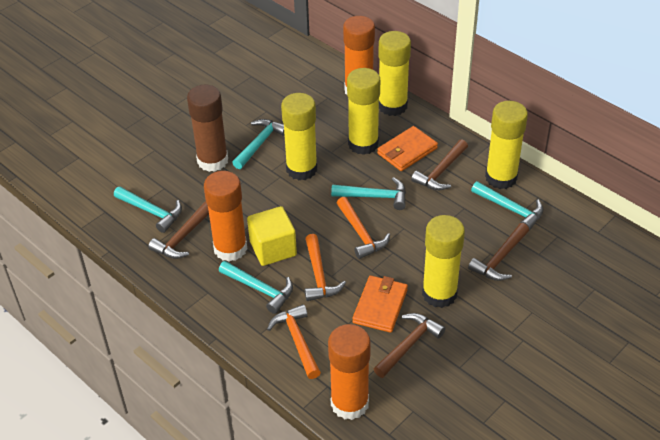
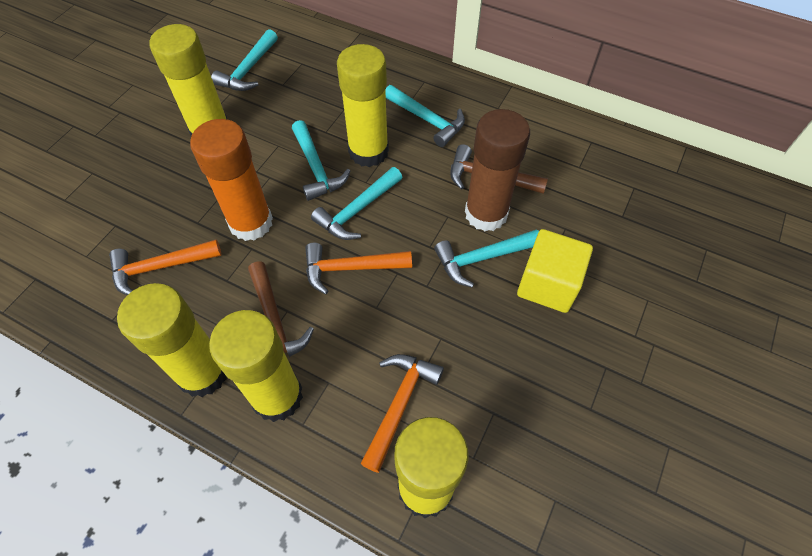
brown hammer: [148,202,209,259] [374,313,446,378] [411,139,468,190] [468,223,529,281] = 4 -> [248,261,314,357] [450,144,548,194] = 2
orange glue stick: [204,171,247,261] [328,324,371,420] [343,16,375,94] = 3 -> [190,119,273,241] = 1
orange wallet: [353,275,408,333] [377,126,438,171] = 2 -> none = 0

